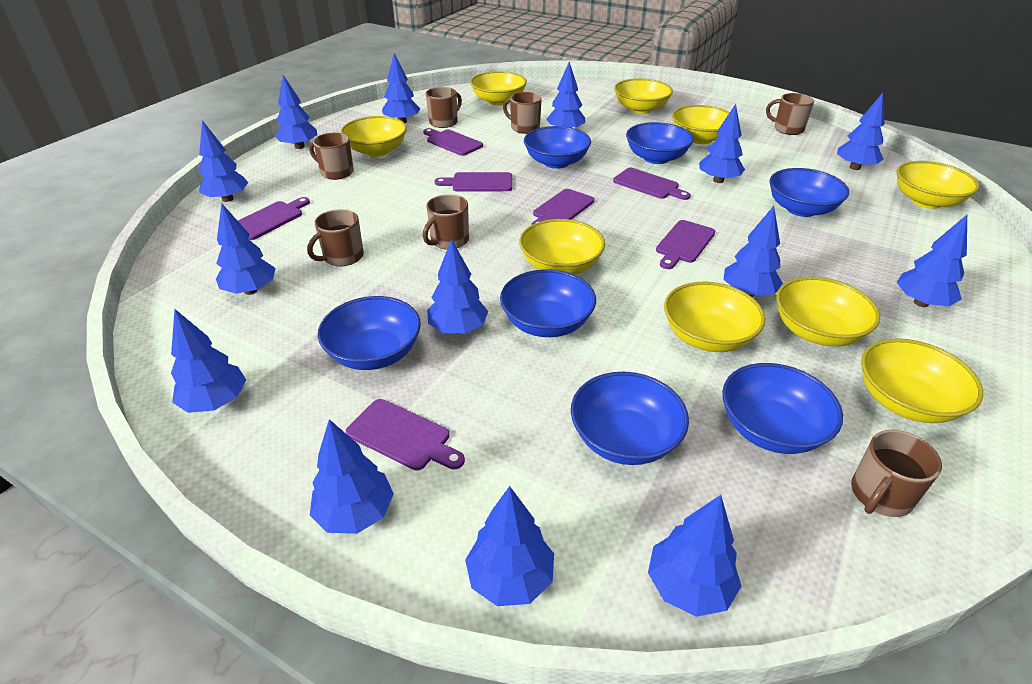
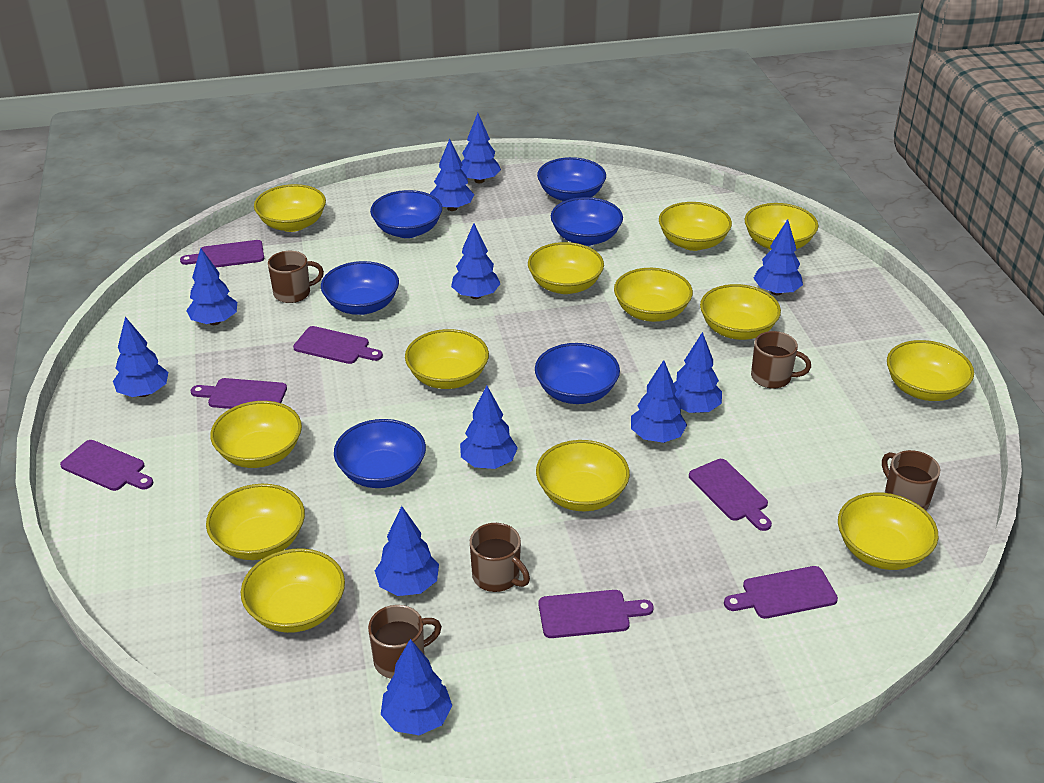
blue bowl: [318,296,421,370] [500,269,596,337] [524,126,591,169] [571,372,689,465] [626,122,694,164] [722,363,843,454] [769,168,849,217] = 7 -> [321,261,399,315] [334,419,426,488] [370,190,442,238] [535,343,620,404] [537,157,606,201] [551,197,623,246] = 6
blue tree: [171,309,246,413] [199,120,249,202] [216,203,275,295] [275,75,317,149] [310,419,394,534] [382,53,420,123] [427,239,488,334] [465,486,554,606] [546,62,585,127] [648,495,741,617] [699,104,745,183] [724,206,783,297] [837,93,885,170] [897,215,967,307] = 14 -> [113,317,168,397] [186,248,237,325] [375,506,439,596] [381,639,453,735] [430,138,475,211] [451,223,501,299] [460,385,518,469] [461,113,501,183] [631,360,687,443] [674,332,722,413] [753,219,803,295] = 11
brown mug: [307,209,364,266] [309,133,354,180] [423,194,469,250] [426,87,462,128] [503,92,541,134] [766,93,814,135] [851,430,942,517] = 7 -> [268,251,324,303] [368,605,442,679] [470,523,530,592] [751,331,811,389] [882,450,940,510] = 5
yellow bowl: [341,116,407,157] [470,71,527,106] [519,219,605,275] [614,78,673,114] [664,282,765,352] [672,105,730,144] [776,277,880,346] [861,339,983,423] [897,161,979,209] = 9 -> [206,484,305,560] [210,401,302,468] [241,548,345,633] [254,184,326,232] [405,329,489,389] [528,242,604,294] [536,440,630,511] [614,268,693,322] [659,202,732,251] [700,284,781,340] [745,203,818,250] [838,492,938,570] [887,340,974,401] = 13

